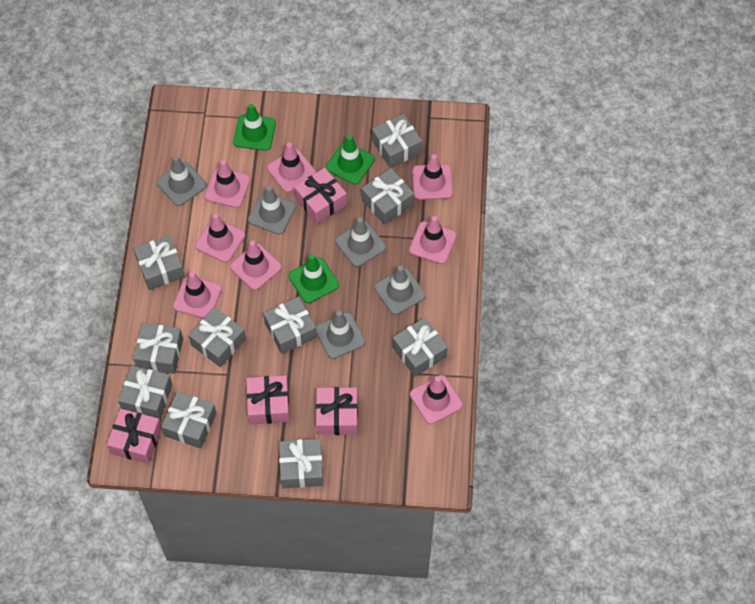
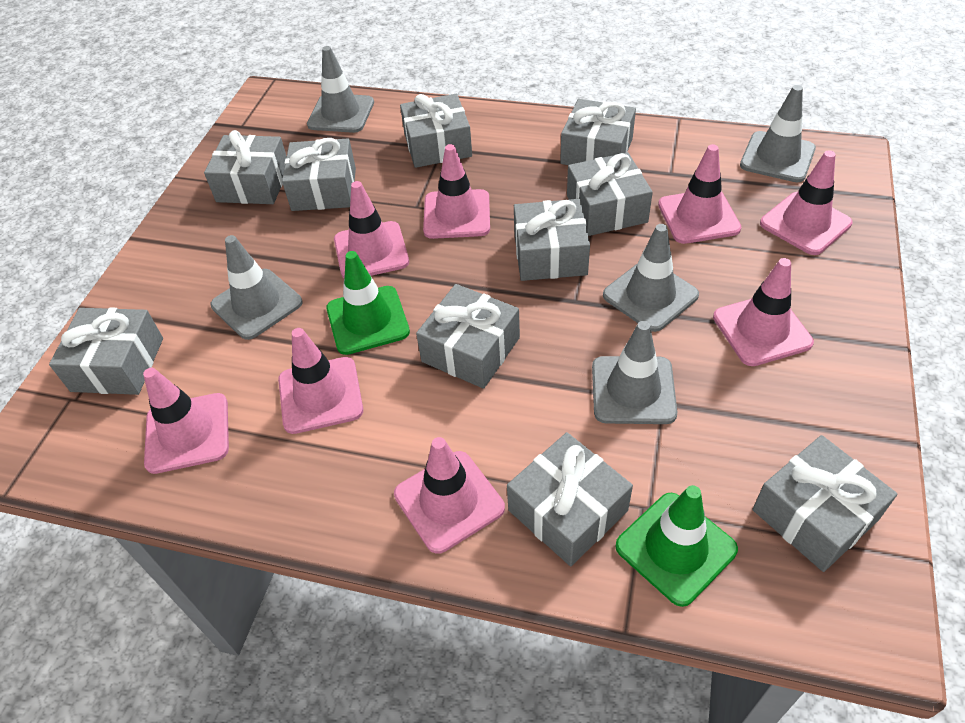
green traffic cone: [233,104,276,151] [288,254,339,303] [326,135,375,185] = 3 -> [326,251,410,355] [615,485,738,607] = 2
pink gift: [107,409,162,464] [246,375,290,424] [294,168,347,224] [316,387,358,435] = 4 -> none = 0

